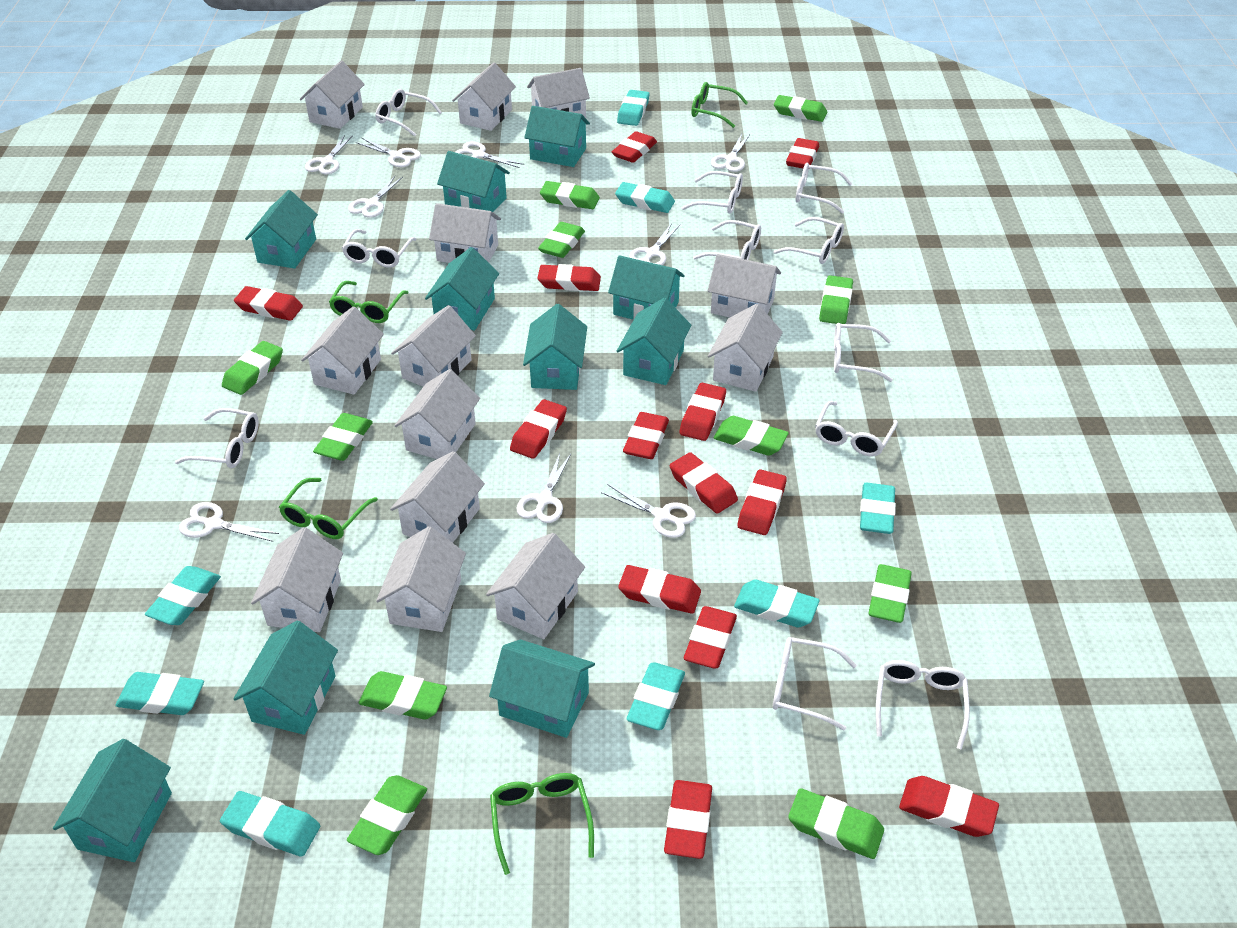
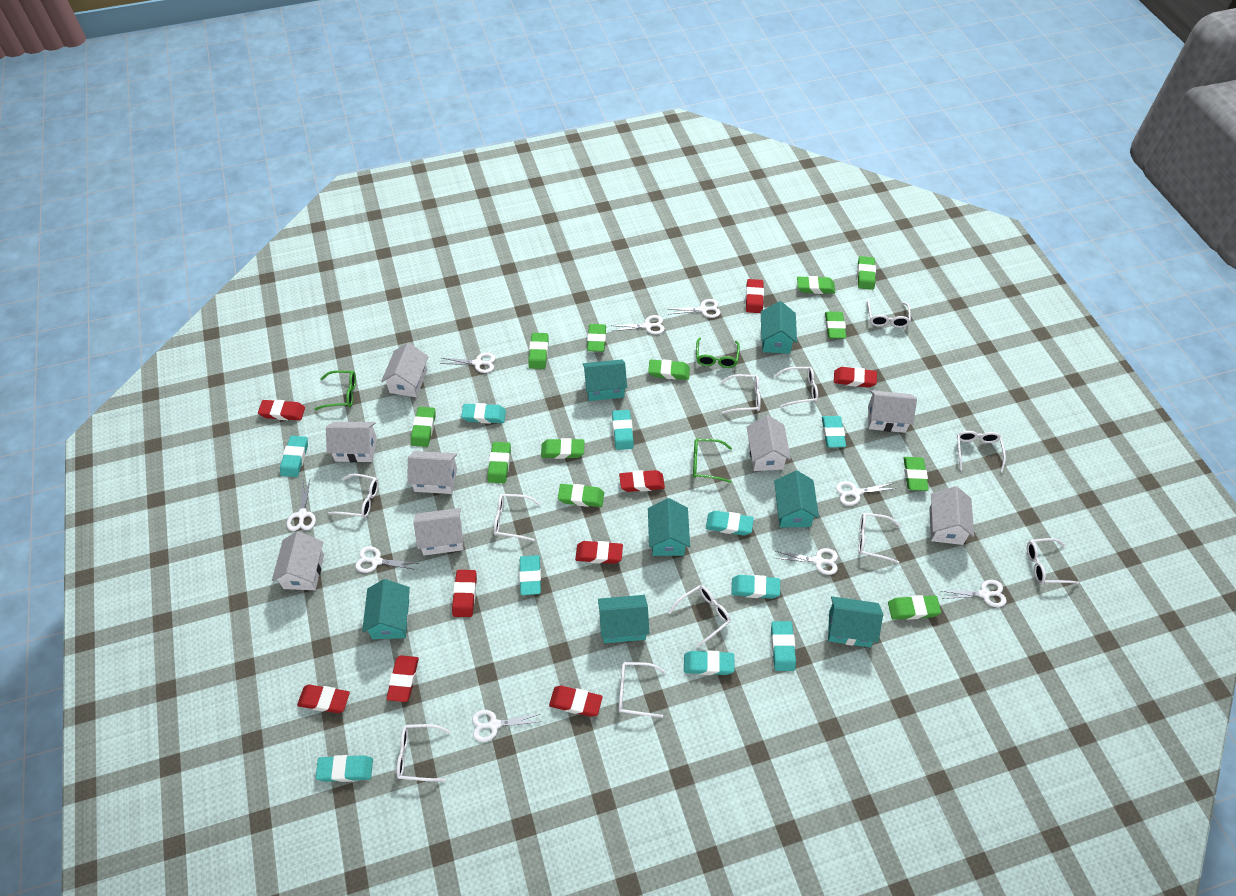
green eraser: [222,341,283,395] [313,413,373,461] [347,775,427,855] [359,671,447,719] [538,222,585,258] [540,181,600,209] [714,416,789,456] [774,95,827,122] [788,788,884,859] [819,275,853,324] [869,564,912,623] = 11 -> [411,407,435,447] [487,442,511,483] [528,333,549,369] [541,438,584,459] [558,484,604,507] [587,324,606,352] [648,359,690,380] [797,276,835,294] [825,312,846,339] [857,256,876,290] [888,595,941,620] [904,457,929,491] = 12
green glasses: [279,478,378,539] [329,281,409,323] [490,773,594,875] [691,82,748,128] = 4 -> [315,371,356,410] [693,439,732,483] [696,338,740,368] = 3
red eraser: [234,286,303,321] [510,399,567,459] [537,264,601,291] [612,131,657,163] [618,565,701,614] [623,412,669,459] [664,780,712,859] [670,452,738,513] [680,383,726,441] [684,606,737,668] [738,469,787,535] [786,138,819,168] [899,776,999,837] = 13 -> [258,400,305,420] [297,685,350,713] [386,655,419,702] [452,570,477,617] [549,686,603,717] [575,541,623,564] [619,470,665,492] [746,279,764,313] [834,367,877,388] = 9
turquoise eraser: [115,672,204,715] [145,566,221,625] [220,791,320,857] [615,182,675,213] [617,90,649,126] [627,663,685,730] [734,579,820,628] [860,483,896,534] = 8 -> [280,436,308,477] [315,755,373,782] [461,403,506,424] [519,555,541,595] [612,410,634,450] [684,650,735,675] [706,511,754,536] [731,575,780,599] [771,621,796,671] [822,416,846,448] = 10
turquoise house: [53,739,172,862] [233,621,338,735] [245,190,318,269] [425,247,499,331] [437,151,510,212] [489,639,595,738] [523,304,587,390] [524,106,590,167] [608,255,685,320] [617,298,692,385] = 10 -> [362,579,410,639] [583,359,627,401] [598,595,650,643] [648,498,690,556] [761,301,797,354] [774,471,819,527] [828,596,883,647] = 7
white house: [251,527,343,632] [300,61,365,129] [301,306,384,395] [376,526,466,632] [390,451,485,543] [391,305,476,387] [394,369,480,459] [429,203,501,263] [452,62,516,131] [486,533,585,639] [527,68,590,118] [708,254,781,317] [708,304,783,392] = 13 -> [272,531,324,590] [326,422,377,463] [381,343,429,397] [407,451,457,494] [413,508,464,556] [747,415,791,471] [868,390,917,433] [929,486,974,545] = 8

